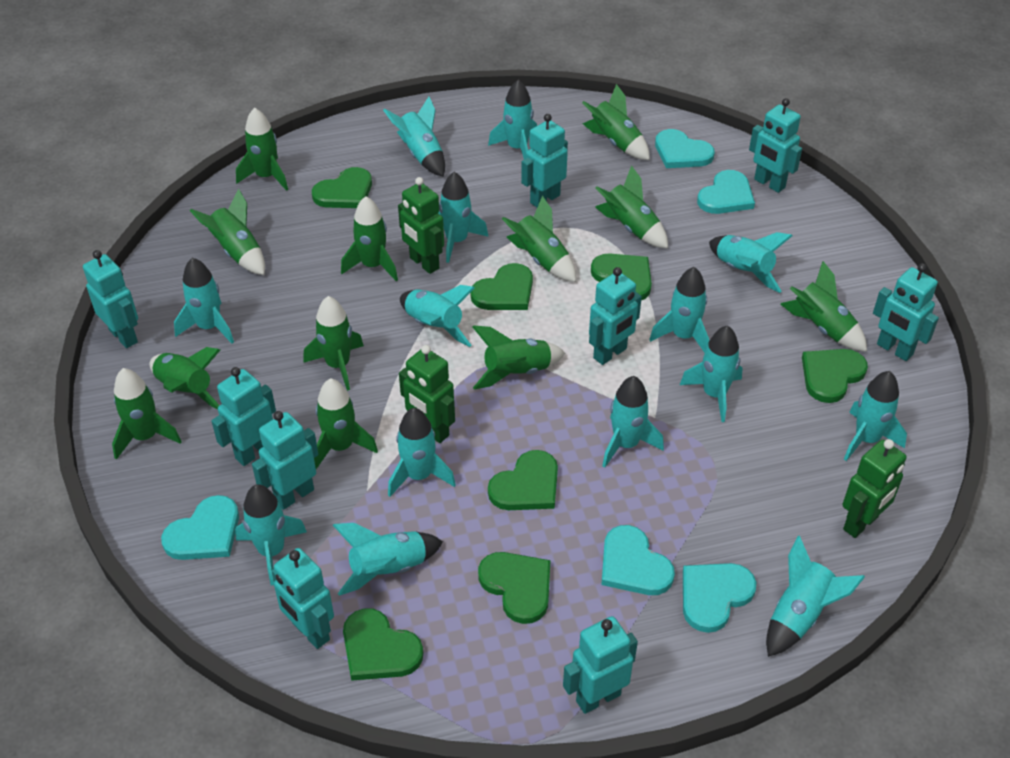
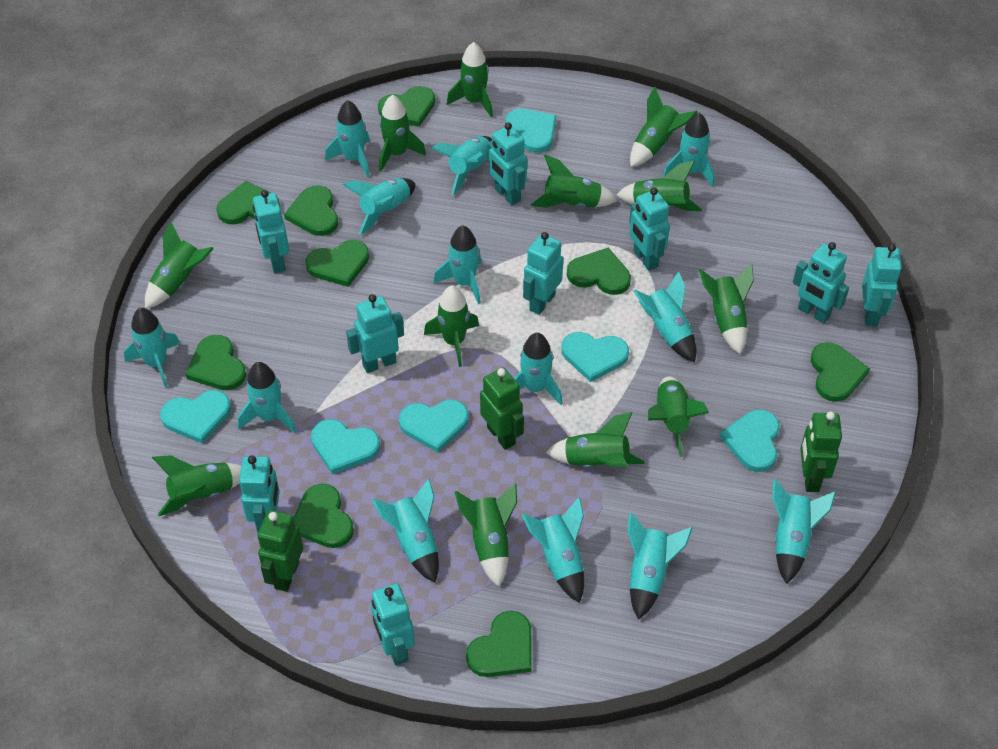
green heart: [312,167,372,208] [343,608,423,681] [471,263,533,310] [478,552,551,624] [488,450,558,510] [591,253,652,300] [802,349,868,403] = 7 -> [186,335,246,390] [216,181,280,224] [284,185,338,236] [294,484,354,548] [305,240,369,287] [378,86,435,127] [466,611,532,677] [567,248,631,295] [811,342,870,402] = 9
turquoise heart: [161,495,239,560] [601,525,675,595] [655,129,715,168] [683,563,756,633] [697,170,755,214] = 5 -> [160,390,231,444] [311,419,380,474] [399,400,469,453] [505,109,556,153] [561,332,629,382] [720,409,780,472] = 6
turquoise rocket: [174,258,234,344] [235,484,307,586] [333,523,443,596] [383,97,445,177] [388,408,456,497] [400,285,475,347] [438,172,489,263] [488,80,537,159] [602,376,664,468] [649,267,709,353] [680,325,743,422] [709,232,792,293] [766,536,865,657] [844,371,907,461] = 14 -> [124,308,180,388] [237,362,296,434] [325,100,370,177] [343,178,415,235] [372,478,439,583] [432,136,492,195] [433,225,482,304] [514,333,563,405] [521,497,584,603] [627,513,692,620] [633,271,696,362] [663,113,715,186] [772,479,836,584] = 13

